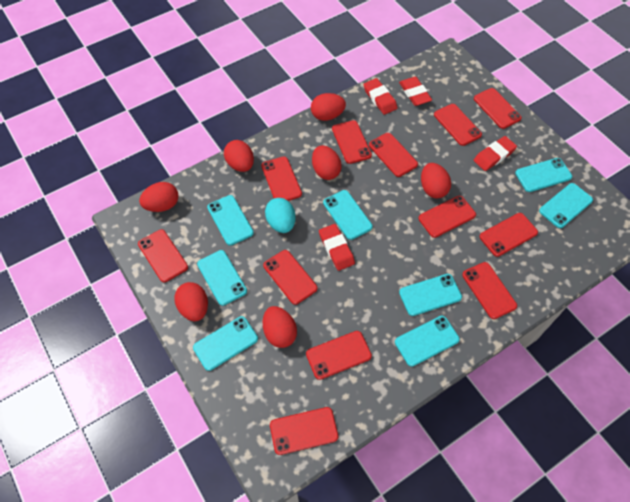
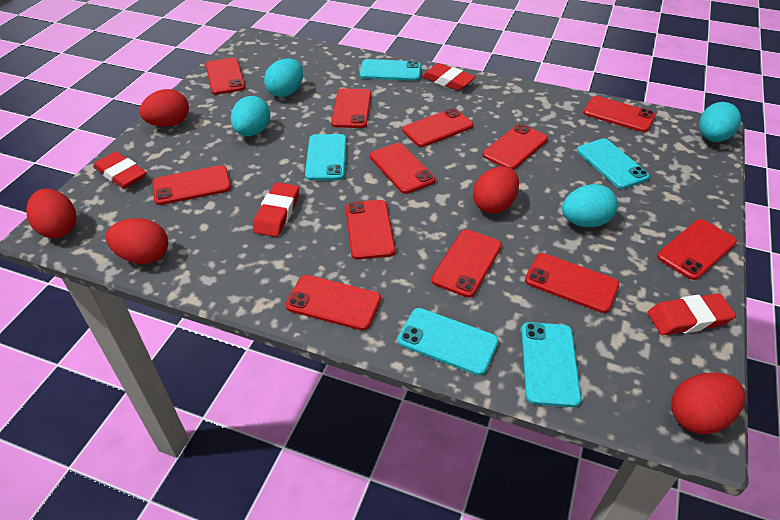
red egg: [139,182,179,212] [174,282,208,321] [224,140,254,172] [263,306,297,348] [311,93,346,121] [312,145,342,180] [421,163,451,198] = 7 -> [26,189,76,238] [106,218,168,264] [139,89,189,127] [473,166,519,214] [671,372,745,434] = 5
turquoise egg: [265,198,296,233] = 1 -> [231,96,270,136] [264,59,303,97] [562,184,618,227] [699,102,741,142] = 4
turquoise phone: [193,316,258,371] [197,250,247,306] [207,195,254,246] [323,190,373,240] [395,316,460,367] [399,274,462,316] [515,158,572,192] [539,183,593,228] = 8 -> [305,134,346,180] [360,59,421,81] [398,308,499,376] [521,322,581,407] [577,138,650,189] = 5

